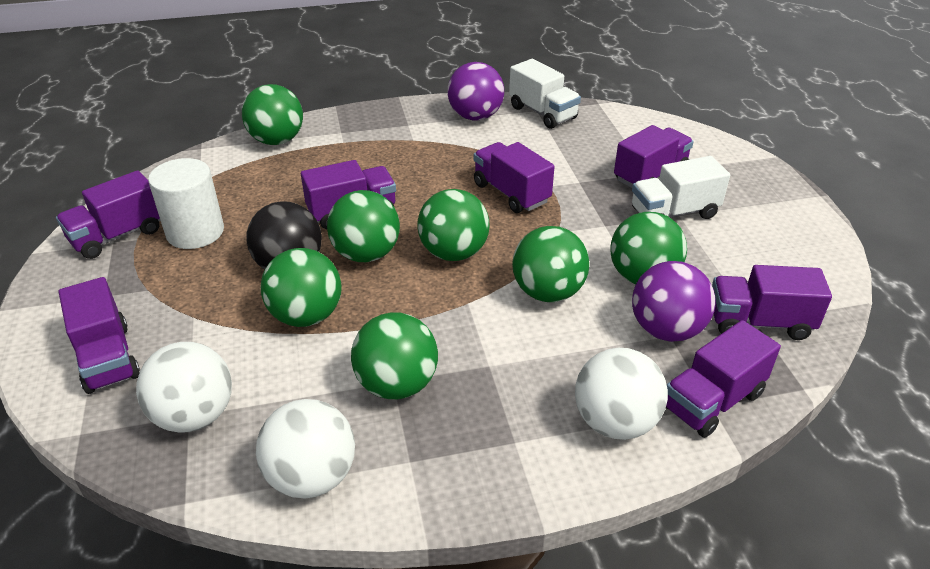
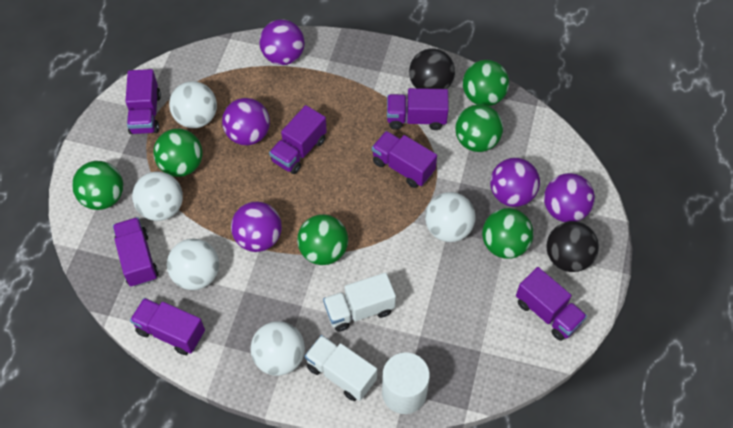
black ball: [246,201,322,270] = 1 -> [409,48,455,89] [547,221,599,272] = 2
green ball: [242,84,303,145] [261,248,342,327] [327,190,400,262] [351,312,438,399] [417,189,490,261] [512,226,589,302] [611,212,687,284] = 7 -> [72,161,123,210] [153,128,203,177] [297,214,348,265] [455,104,503,152] [463,60,509,106] [482,208,534,259] = 6
purple ball: [448,62,504,121] [632,261,716,342] = 2 -> [222,98,270,145] [231,202,282,252] [259,19,305,65] [490,158,540,207] [544,173,595,222] = 5
white ball: [136,342,232,433] [256,399,355,499] [575,348,668,440] = 3 -> [132,171,183,221] [167,238,219,290] [169,81,217,128] [251,321,305,376] [425,192,476,242] = 5

